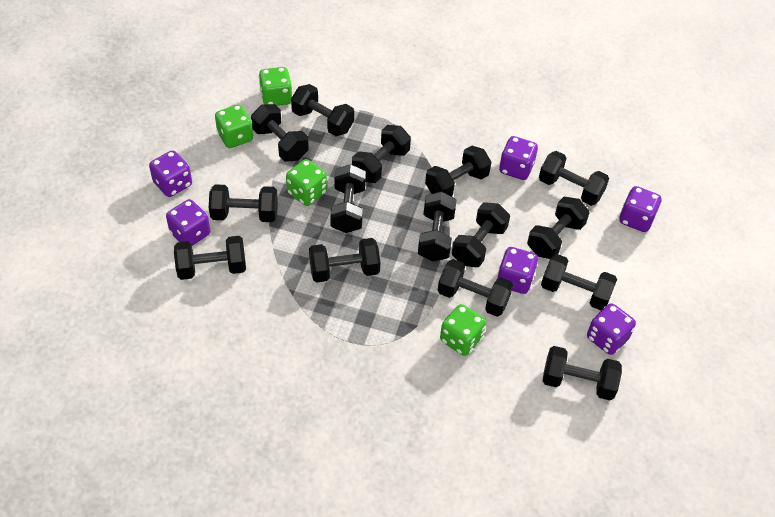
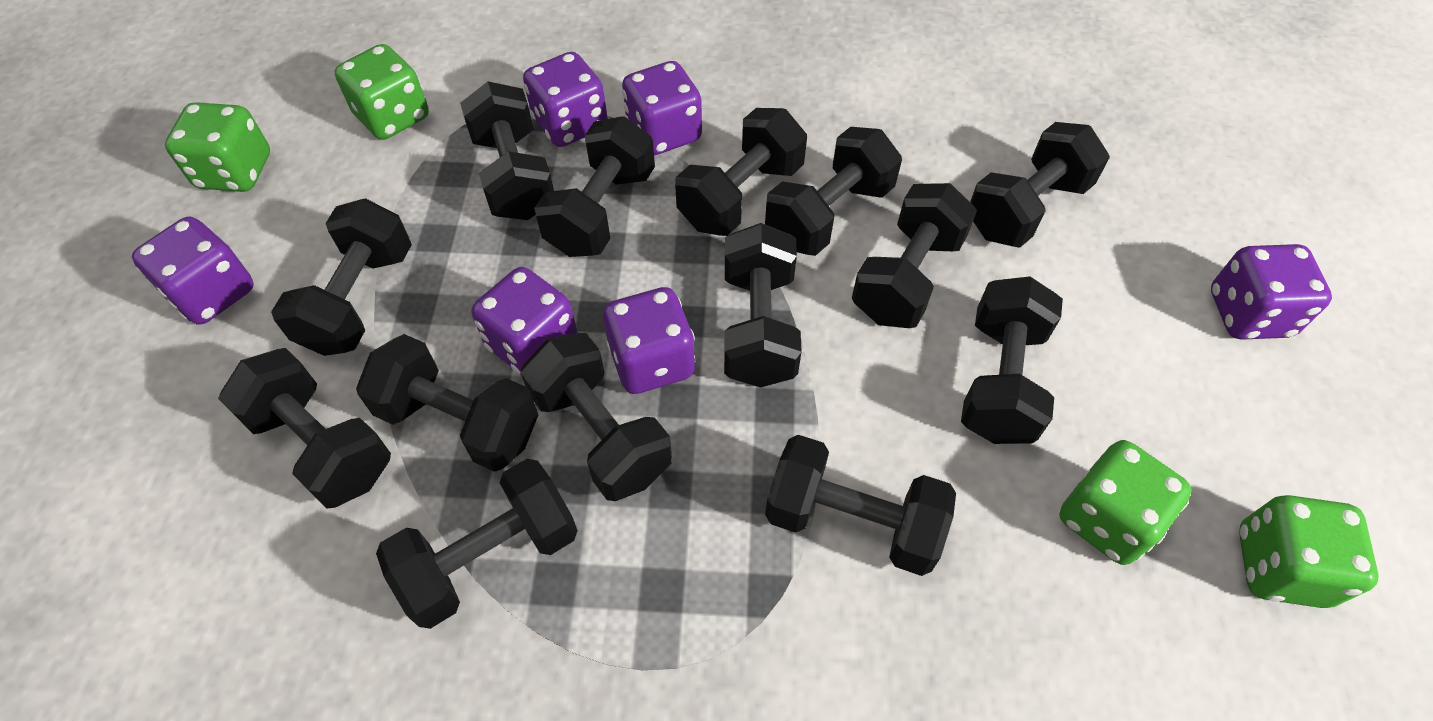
black dumbbell: [174,236,246,280] [209,184,278,222] [251,104,309,162] [291,84,354,136] [309,238,380,282] [330,164,366,233] [352,125,411,183] [418,192,457,262] [425,146,491,196] [438,259,513,317] [452,203,510,267] [527,197,590,259] [539,151,609,206] [541,254,617,311] [543,346,622,400] = 15 -> [218,348,391,508] [271,198,412,356] [356,334,538,472] [376,459,578,629] [460,81,554,220] [520,333,672,501] [534,116,655,257] [675,108,807,236] [724,223,802,387] [765,127,902,256] [765,435,956,576] [852,183,977,328] [961,276,1063,444] [970,122,1110,248] = 14

